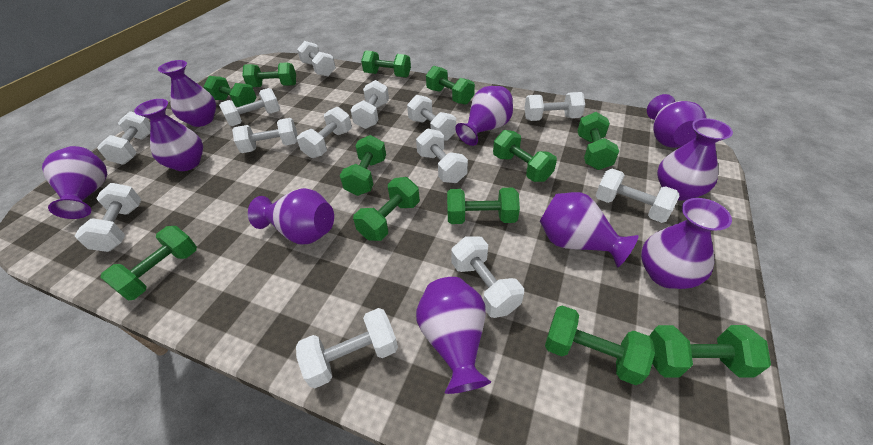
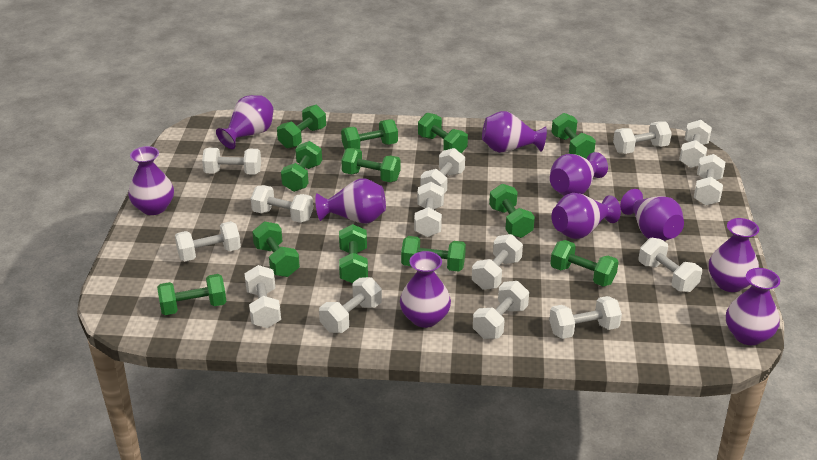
white dumbbell: [75,183,142,252] [97,111,150,165] [219,88,280,126] [232,118,298,153] [296,308,398,388] [297,41,336,76] [297,107,352,158] [351,80,389,129] [407,95,456,141] [416,128,468,183] [451,236,524,318] [524,92,585,121] [595,169,679,223] = 13 -> [175,221,241,262] [202,148,261,174] [244,265,281,328] [251,185,313,223] [319,277,382,333] [414,182,444,237] [421,148,465,193] [472,234,523,290] [473,281,529,339] [549,296,622,339] [613,121,672,154] [638,238,702,292] [679,120,712,168] [694,154,725,206] = 14

